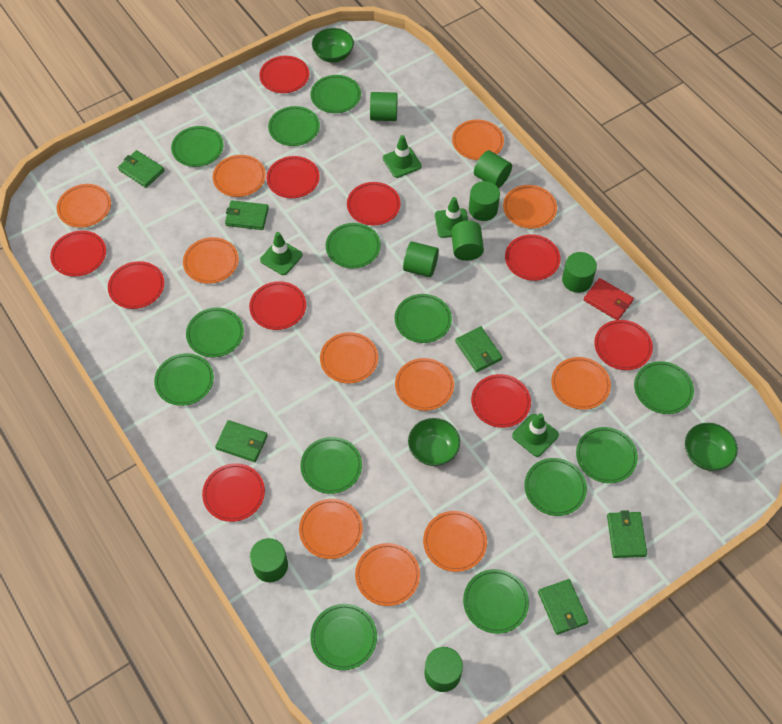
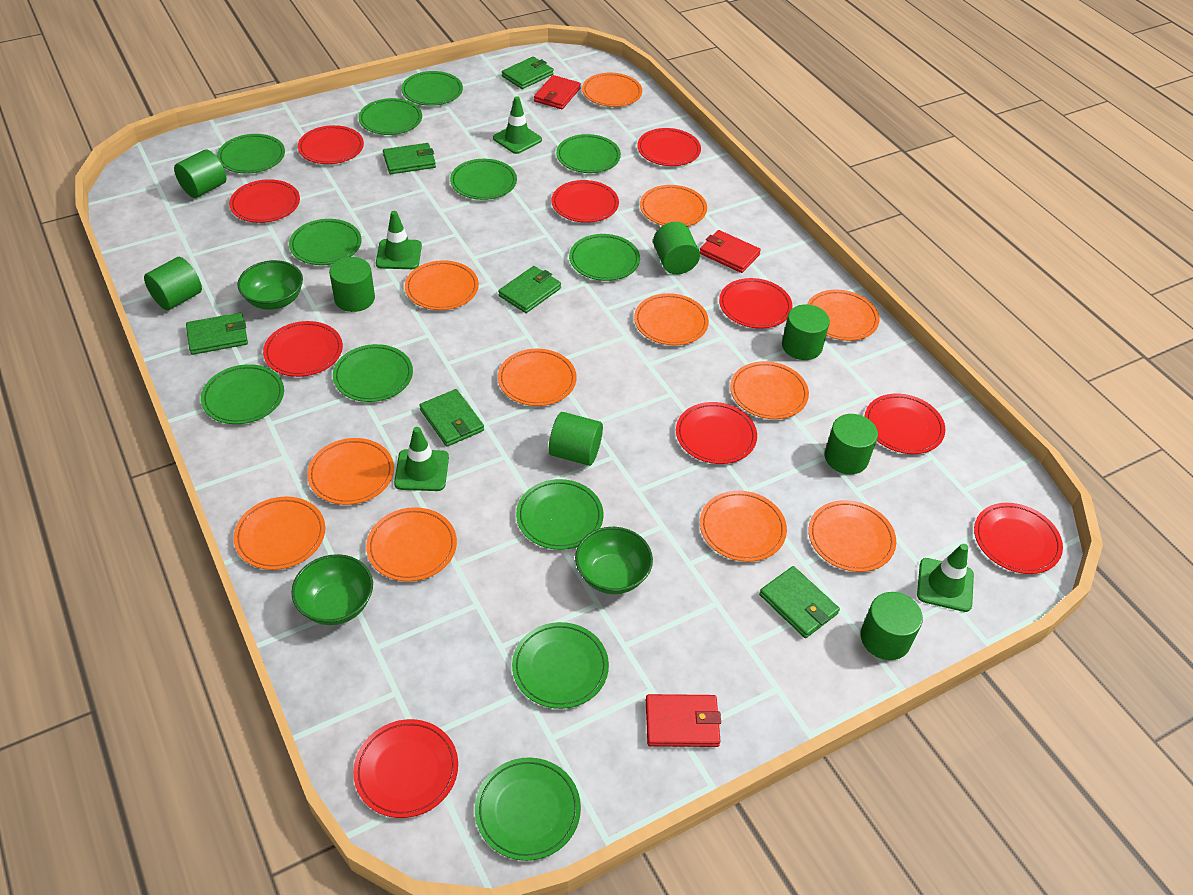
green plate: [154,353,214,406] [171,126,224,167] [186,308,244,357] [268,106,320,146] [300,437,362,494] [310,604,377,670] [311,75,361,113] [326,223,381,268] [395,294,452,343] [463,569,529,634] [524,458,587,516] [576,427,638,483] [634,361,694,414] = 13 -> [201,364,284,424] [217,134,285,174] [289,219,361,265] [333,344,413,402] [359,98,422,135] [401,71,463,106] [450,159,517,200] [475,757,581,861] [512,622,609,709] [516,479,603,550] [556,134,621,173] [569,234,640,281] = 12
orange plate: [57,184,111,228] [183,237,239,284] [213,155,266,197] [299,499,363,559] [320,332,378,384] [355,543,420,606] [395,358,454,411] [423,511,487,572] [452,120,504,160] [503,185,557,229] [551,357,611,410] = 11 -> [233,496,325,570] [307,438,394,505] [366,507,457,582] [405,260,479,310] [498,349,577,406] [582,73,642,107] [634,293,709,345] [640,185,707,226] [700,491,787,562] [730,361,809,419] [807,290,880,341] [808,500,896,572] = 12
red wallet: [584,278,634,320] = 1 -> [534,75,581,109] [646,694,721,747] [700,230,761,273] = 3

